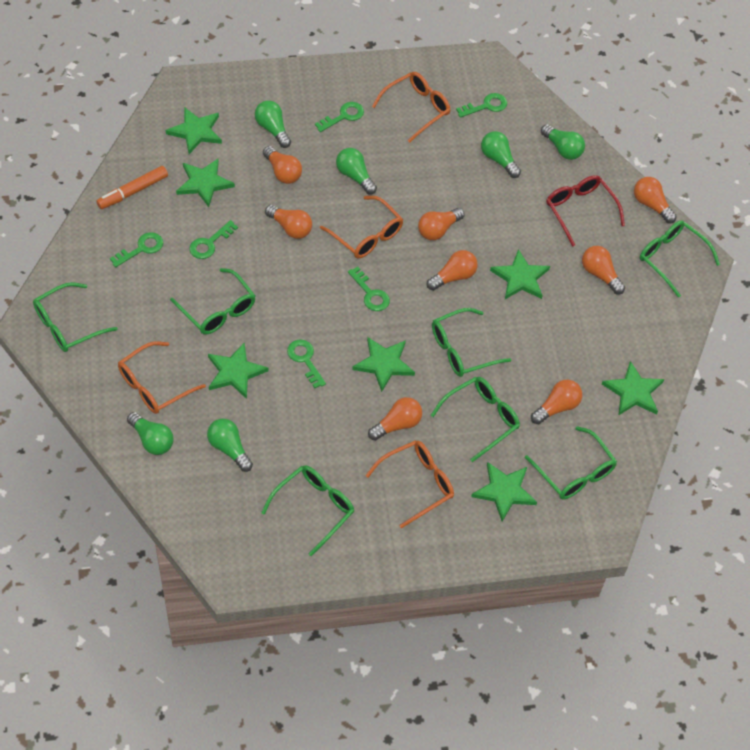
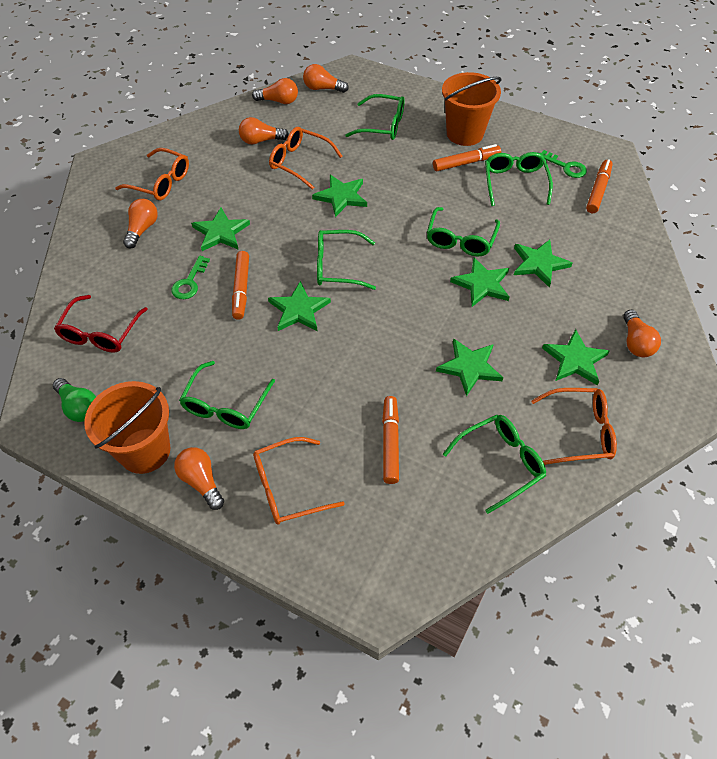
green glasses: [33,282,118,352] [170,268,256,334] [261,465,354,556] [431,377,520,462] [432,308,511,377] [525,426,617,500] [640,220,720,297] = 7 -> [179,361,275,429] [317,230,376,290] [345,94,405,140] [427,207,500,256] [443,415,546,514] [485,152,553,206] = 6
green key: [110,232,163,267] [189,220,238,259] [287,340,326,388] [315,102,364,132] [348,267,390,311] [456,93,507,118] = 6 -> [171,256,210,299] [540,150,587,178] = 2
green light bulb: [127,412,174,455] [207,419,253,472] [255,101,291,148] [336,148,377,195] [481,131,521,178] [541,124,585,160] = 6 -> [53,378,96,422] = 1
orange bucket: none = 0 -> [84,381,170,474] [442,72,502,146] = 2
orange light bulb: [263,146,302,184] [265,205,312,239] [368,397,422,441] [418,208,465,240] [427,250,478,291] [531,380,582,425] [582,246,625,294] [634,177,677,223] = 8 -> [123,199,158,248] [174,447,224,510] [239,117,289,145] [252,78,298,104] [303,64,349,93] [623,310,661,357] = 6
orange marker: [96,166,168,209] = 1 -> [232,251,249,320] [382,396,399,484] [433,144,501,171] [586,159,613,213] = 4

